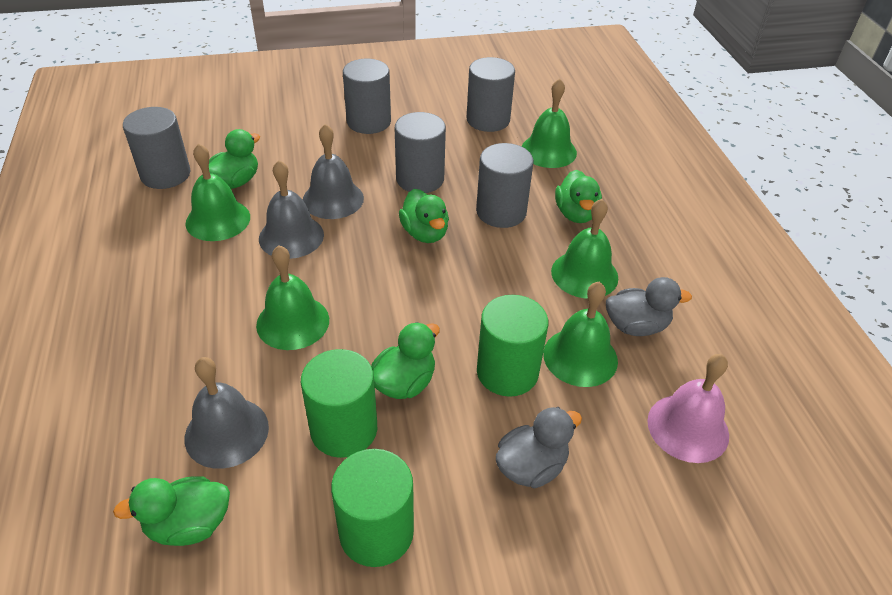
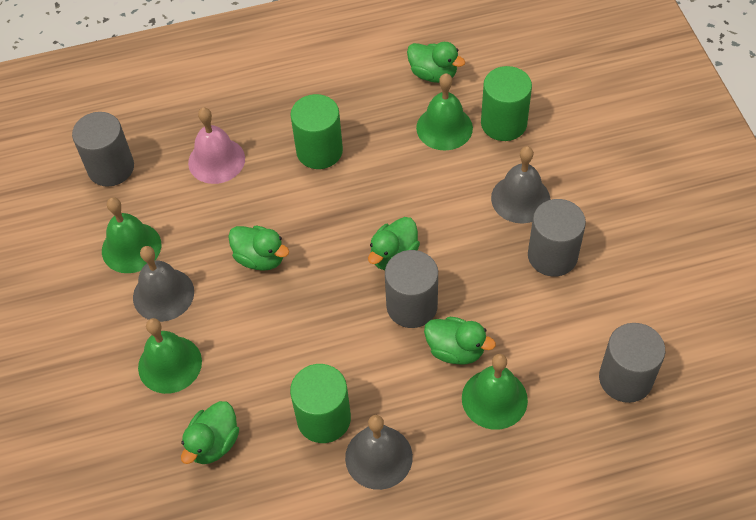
green bell: [186,143,250,241] [256,245,329,350] [521,78,577,168] [543,282,618,387] [551,199,618,299] = 5 -> [102,197,161,273] [138,318,202,394] [416,73,473,150] [462,354,528,430] = 4
grey cylinder: [123,107,190,189] [343,59,391,134] [395,112,446,193] [467,57,515,132] [476,143,534,228] = 5 -> [72,112,134,187] [385,250,438,328] [528,199,586,277] [599,323,665,403] = 4
grey duck: [496,407,582,488] [606,277,692,336] = 2 -> none = 0

